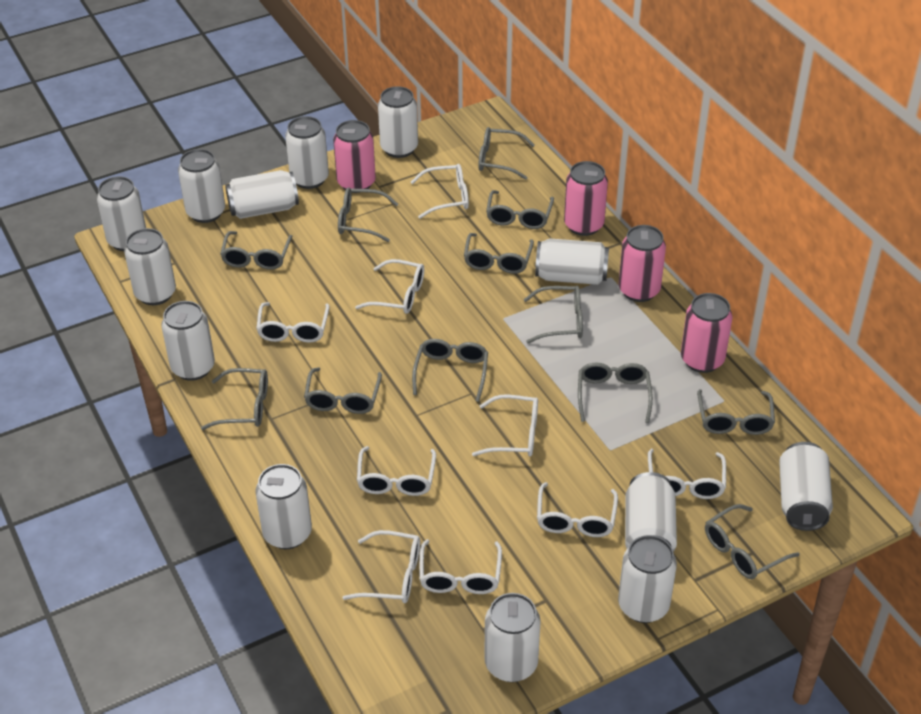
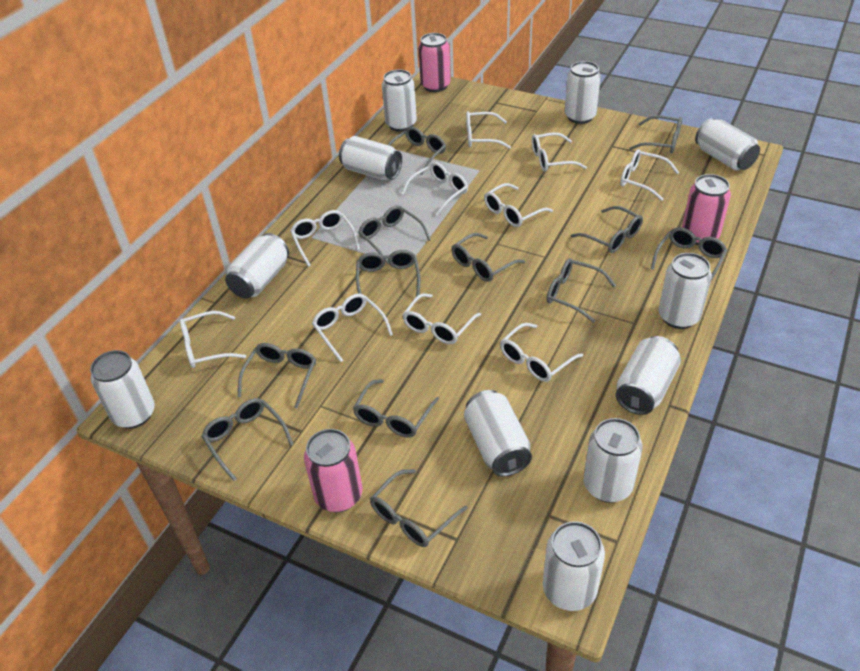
pink can: [333,120,376,193] [564,161,608,236] [618,225,666,302] [681,293,732,373] = 4 -> [304,429,362,512] [418,33,450,92] [682,174,731,245] = 3
white can: [97,176,146,251] [124,228,176,305] [161,301,215,381] [178,149,225,223] [225,170,299,219] [255,464,312,549] [285,116,329,189] [378,86,418,158] [484,593,541,682] [535,239,609,285] [618,535,677,623] [625,472,677,552] [779,442,833,531] = 13 -> [90,350,155,429] [225,233,289,299] [339,136,402,180] [382,69,417,132] [464,390,532,477] [543,521,605,611] [565,61,601,124] [584,418,643,503] [616,336,681,415] [659,253,712,329] [695,118,760,171] = 11
white glasses: [256,302,330,343] [342,530,420,603] [355,259,424,314] [357,446,436,496] [411,164,469,219] [419,539,502,594] [472,395,538,456] [537,482,618,537] [648,449,726,499] = 9 -> [180,311,246,368] [290,210,360,267] [312,293,393,362] [401,162,468,215] [402,293,481,344] [466,111,511,149] [484,183,553,227] [500,323,583,382] [532,133,587,171] [620,149,679,201] = 10

